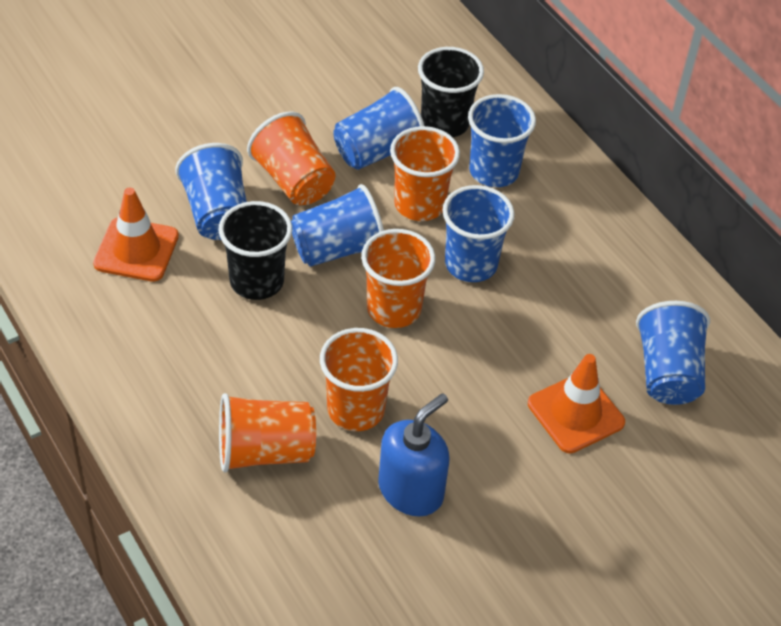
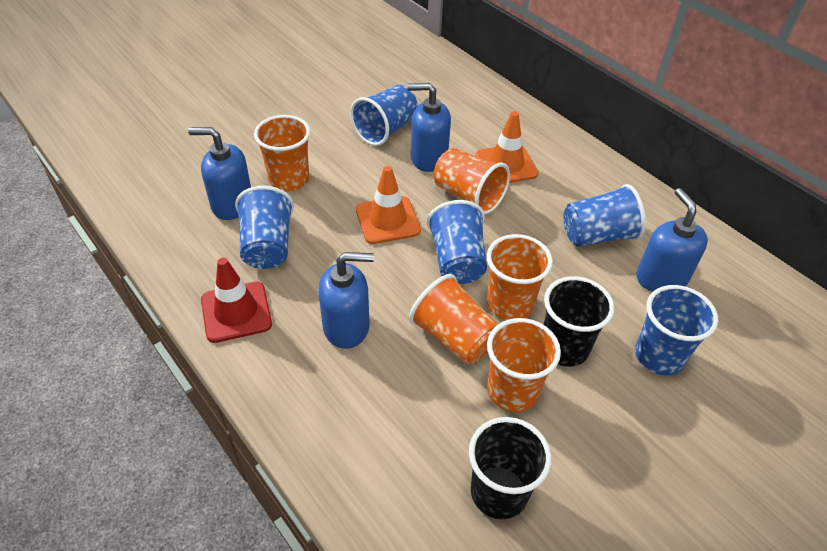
blue cup: [175,143,247,240] [291,184,384,267] [333,87,424,170] [442,185,515,282] [468,94,536,187] [636,301,710,405] = 6 -> [235,186,294,269] [350,85,418,146] [427,200,487,284] [563,184,646,247] [635,285,718,376] = 5
blue soap dispenser: [378,393,450,516] = 1 -> [188,127,251,220] [318,252,374,349] [407,83,451,172] [637,188,708,292] = 4
red traffic cone: none = 0 -> [201,258,272,343] = 1

